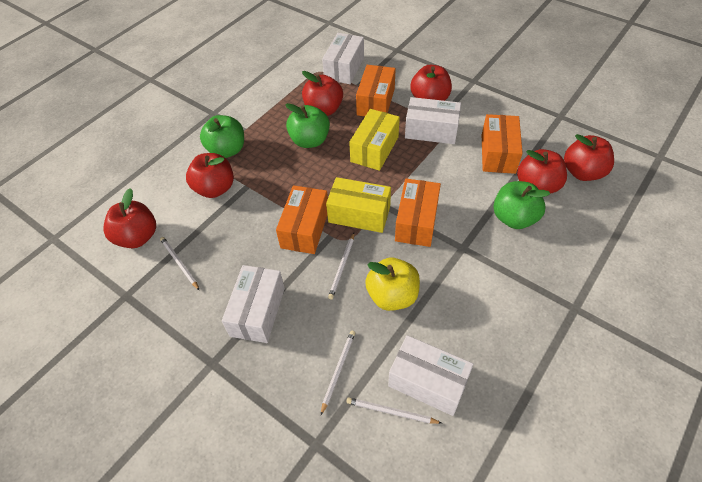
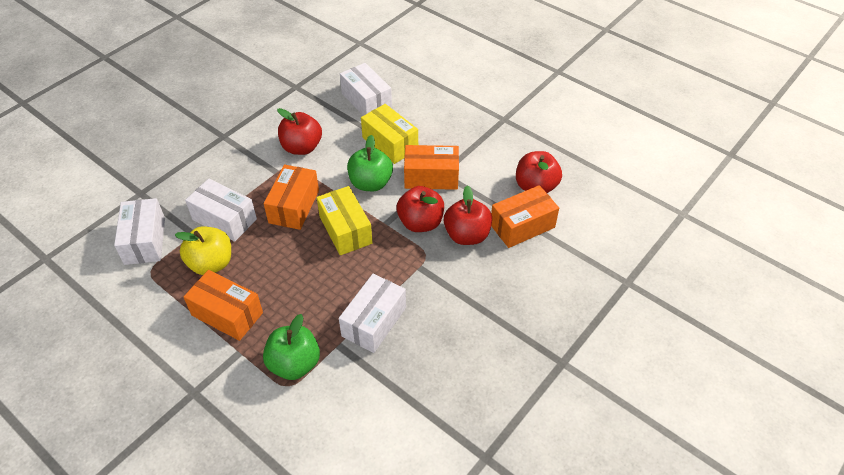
green apple: [200,115,244,158] [285,103,330,148] [493,181,550,229] = 3 -> [263,314,320,380] [347,135,393,191] = 2
red apple: [103,188,156,248] [186,153,234,198] [302,71,343,116] [410,65,452,101] [517,149,567,194] [564,134,614,181] = 6 -> [277,108,322,155] [396,186,444,232] [444,185,492,245] [516,151,562,193] = 4
white pencil: [160,237,199,290] [321,331,355,415] [328,233,354,299] [346,397,441,424] = 4 -> none = 0

